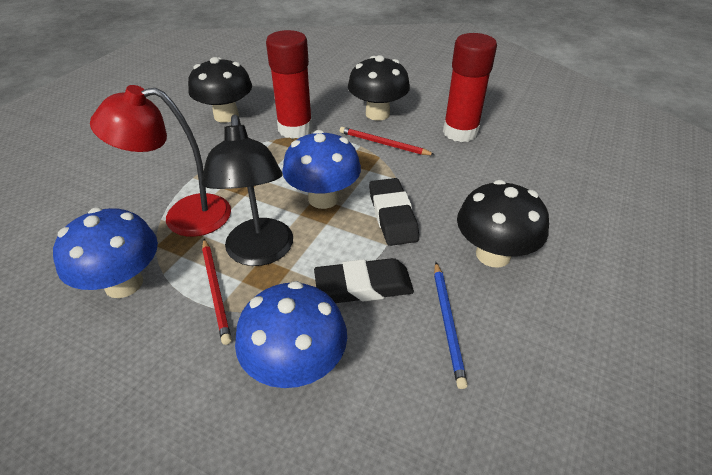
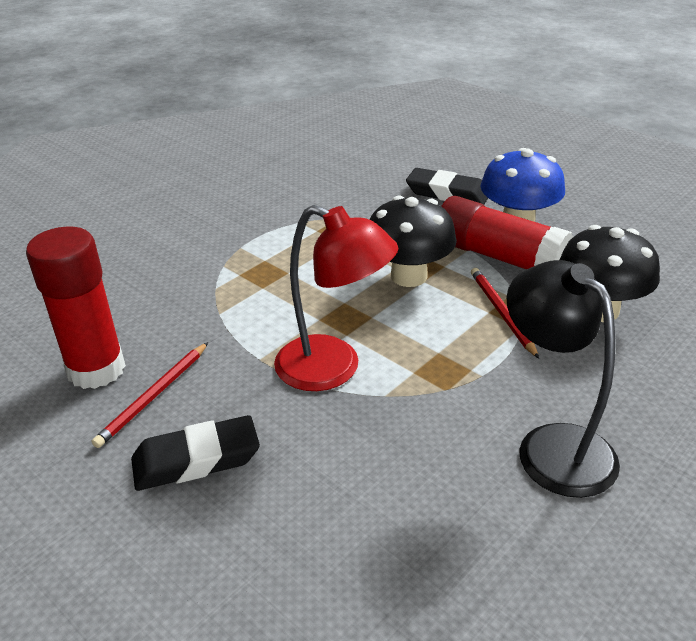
black mushroom: [188,57,252,123] [348,55,410,121] [457,180,549,268] = 3 -> [370,196,457,287] [559,225,660,322] = 2
blue mushroom: [53,207,158,298] [235,281,347,388] [282,130,361,209] = 3 -> [480,148,565,222] = 1
blue pencil: [434,262,468,389] = 1 -> none = 0

